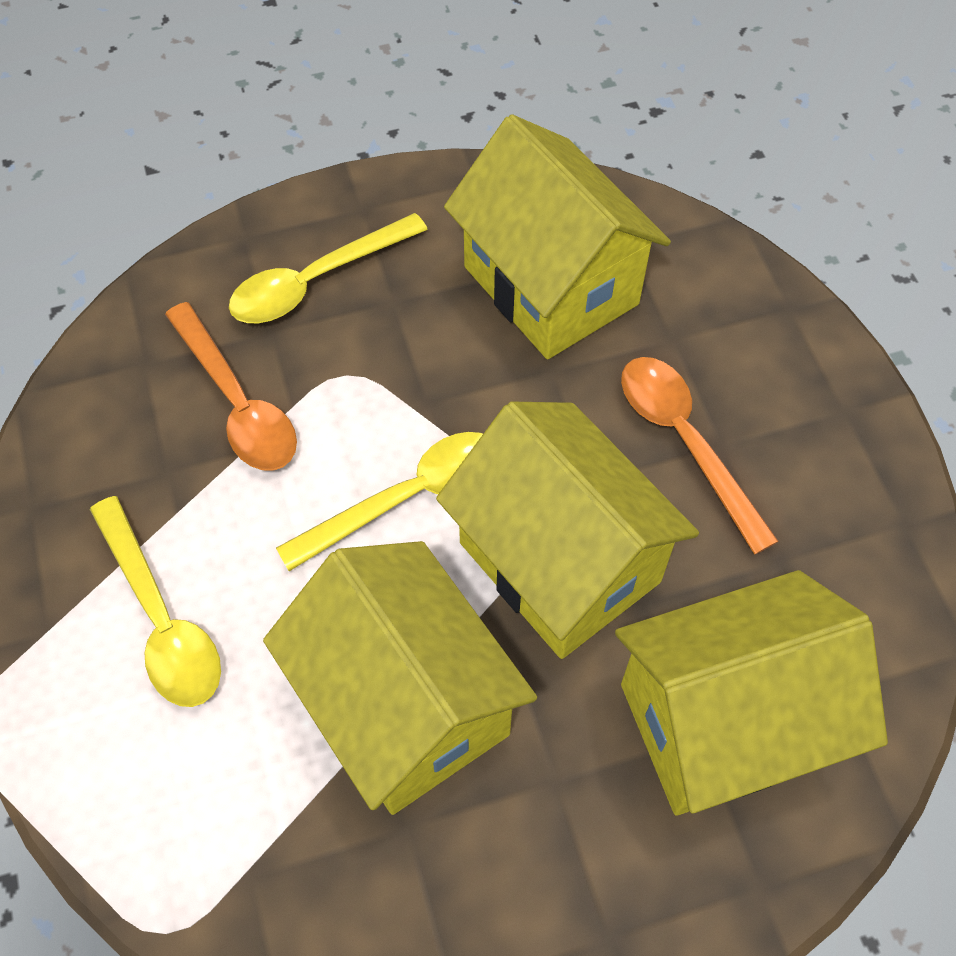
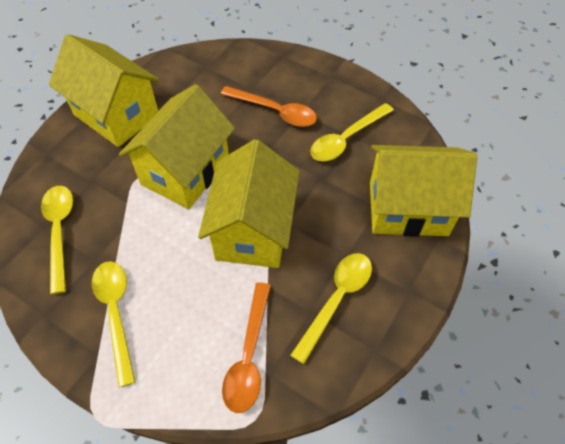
yellow spoon: [90,496,221,707] [229,213,428,323] [276,432,483,571] = 3 -> [41,186,73,294] [92,261,135,387] [290,253,372,364] [310,103,394,161] = 4

